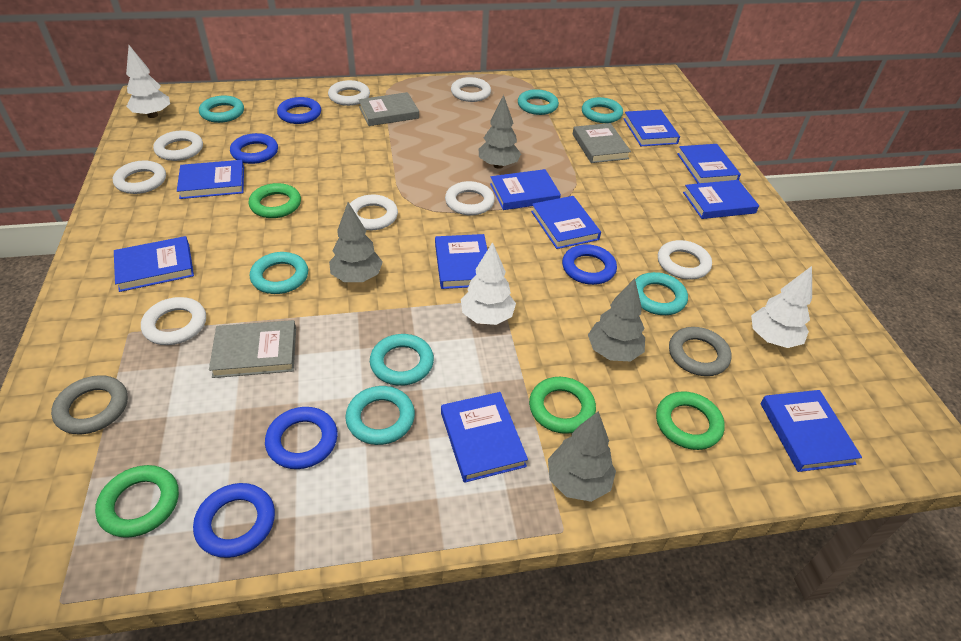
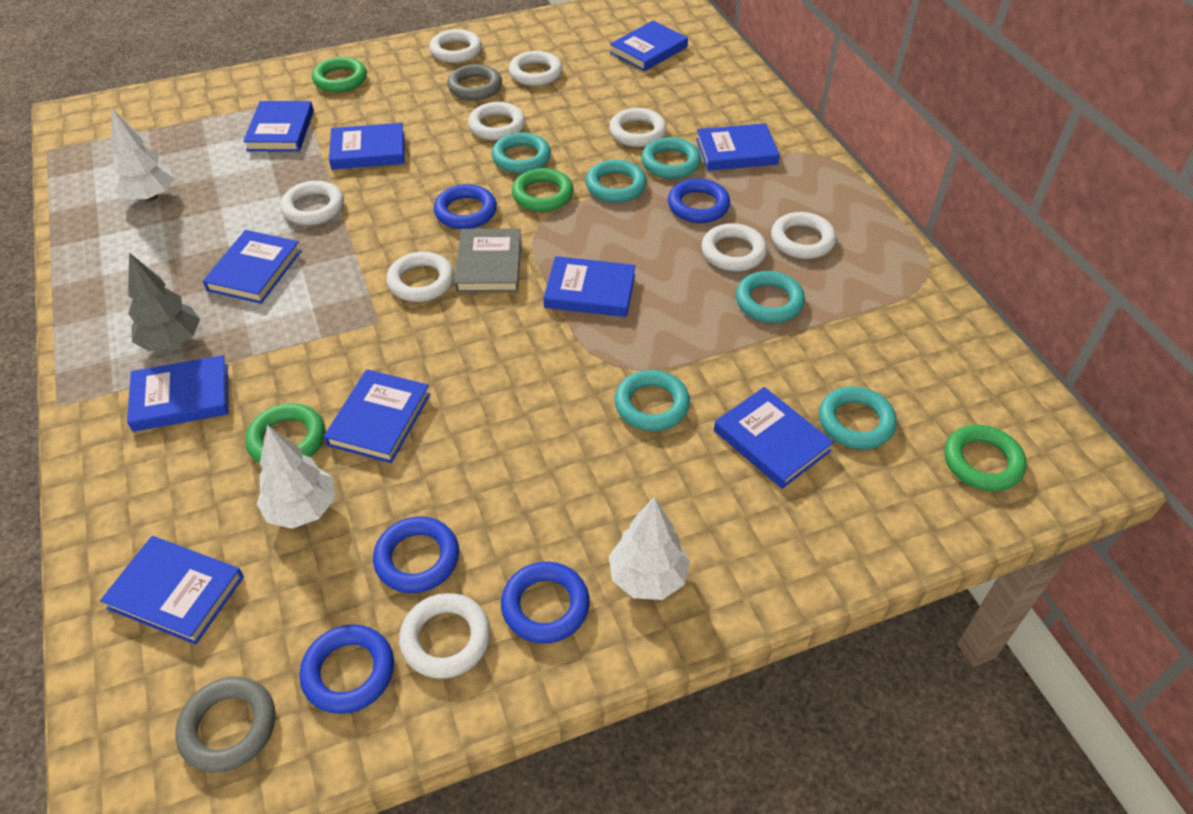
grey book: [209,320,296,378] [358,92,419,126] [573,123,631,163] = 3 -> [454,228,521,293] = 1
grey tree: [329,202,383,282] [479,95,521,169] [548,411,616,502] [588,278,645,361] = 4 -> [128,253,200,351] = 1
turquoise ring: [199,96,244,123] [250,252,308,294] [345,386,415,445] [370,334,434,386] [518,89,559,115] [582,97,623,123] [635,272,688,315] = 7 -> [492,132,551,173] [586,160,647,203] [615,370,690,431] [641,137,701,179] [736,271,805,323] [819,386,897,449] = 6
white ring: [113,160,166,194] [141,297,206,345] [153,130,203,161] [328,80,370,106] [350,195,398,230] [445,181,495,215] [451,77,491,102] [658,240,712,280] = 8 -> [280,181,344,225] [386,252,454,302] [399,593,491,679] [429,29,482,63] [468,102,525,141] [509,51,563,86] [609,108,667,147] [701,223,767,271] [771,212,836,259] = 9

